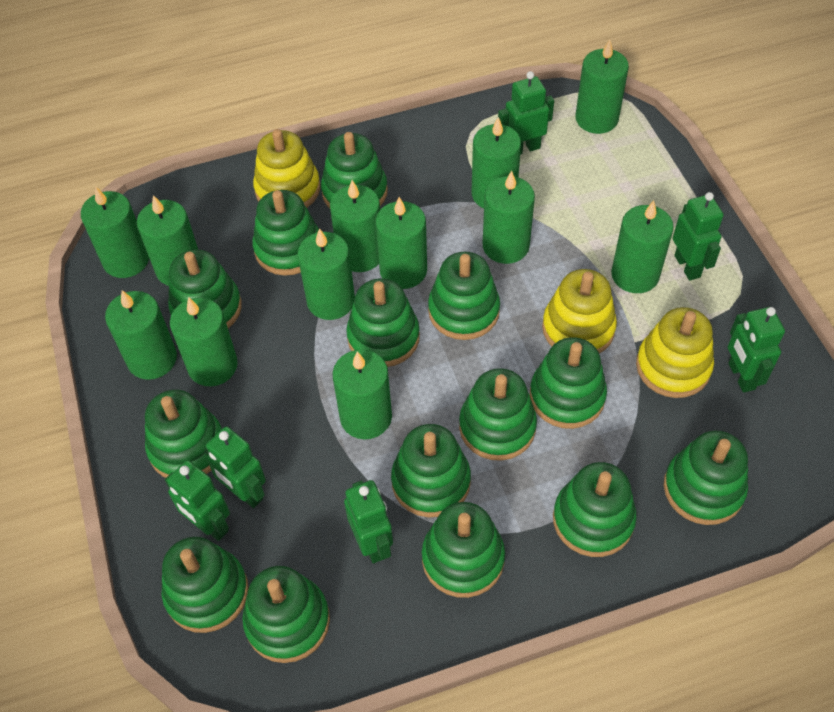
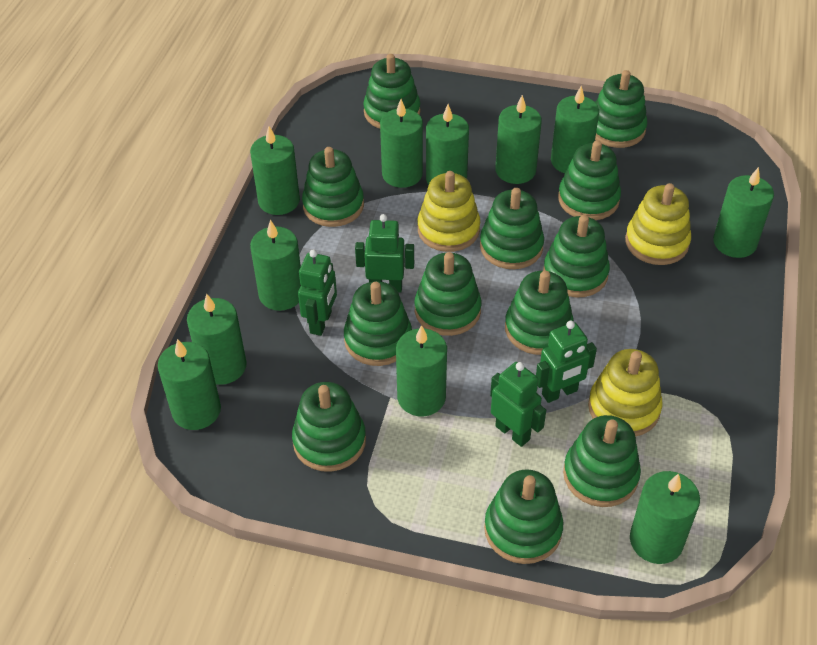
green candle: [81,186,149,278] [105,290,177,380] [137,195,198,286] [170,297,238,386] [297,228,355,320] [330,180,380,272] [332,349,392,439] [375,197,427,289] [472,117,521,208] [482,170,535,264] [575,39,629,134] [611,201,674,293] = 12 -> [158,339,221,430] [187,294,247,385] [250,126,300,215] [250,220,301,311] [380,99,423,188] [396,325,447,416] [426,104,469,185] [495,95,542,184] [551,86,599,173] [630,471,700,564] [713,167,774,258] = 11
green robot: [165,460,230,541] [203,426,266,508] [344,480,393,563] [498,71,554,155] [673,192,724,281] [728,307,785,393] = 6 -> [298,249,337,336] [355,214,414,293] [490,362,546,447] [536,321,597,403] = 4
green stacking toy: [145,390,222,478] [162,537,249,633] [168,250,242,328] [242,566,330,663] [252,190,319,276] [321,132,388,208] [346,278,420,367] [391,424,471,517] [422,502,505,598] [428,252,500,340] [459,368,537,461] [530,337,607,429] [553,462,637,557] [664,430,748,525] = 14 -> [292,382,366,472] [302,147,364,227] [344,281,412,366] [363,54,421,129] [414,252,481,336] [480,188,544,269] [484,469,563,564] [505,271,574,355] [543,215,610,297] [558,140,621,220] [563,415,641,507] [595,70,647,148] = 12

